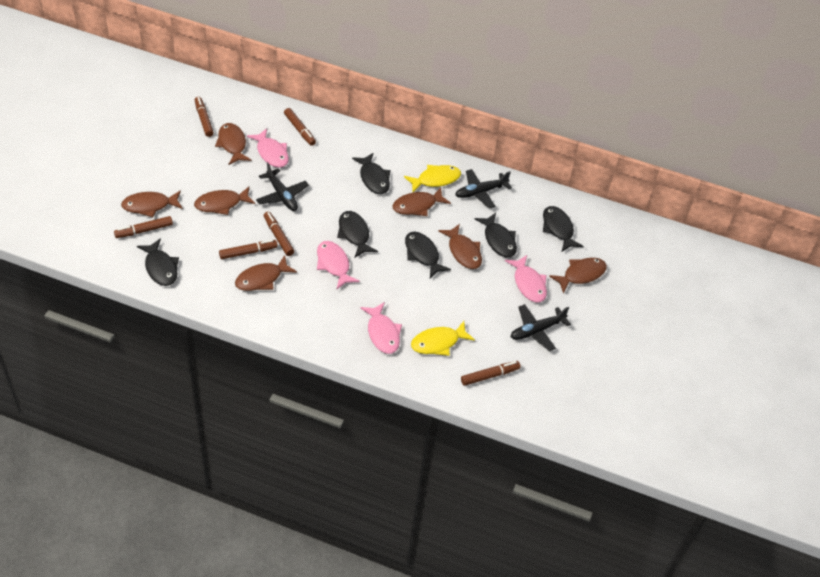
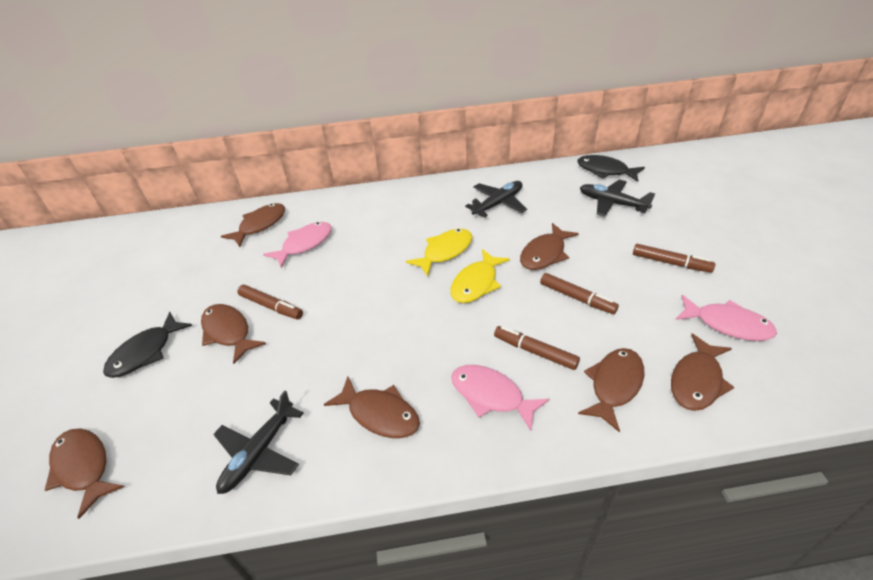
black fish: [137,238,179,286] [337,211,378,258] [352,153,391,194] [405,232,451,278] [475,213,517,257] [543,206,584,252] = 6 -> [103,312,192,378] [577,155,645,182] = 2
brown marker: [114,216,173,238] [195,97,214,137] [219,240,278,259] [264,212,294,256] [284,108,316,146] [461,361,521,386] = 6 -> [237,285,303,320] [494,326,580,370] [540,273,619,314] [633,244,715,273] = 4
pink fish: [247,128,289,168] [317,241,360,289] [360,302,402,354] [505,255,547,302] = 4 -> [263,222,332,268] [451,365,549,431] [676,295,777,341] = 3

